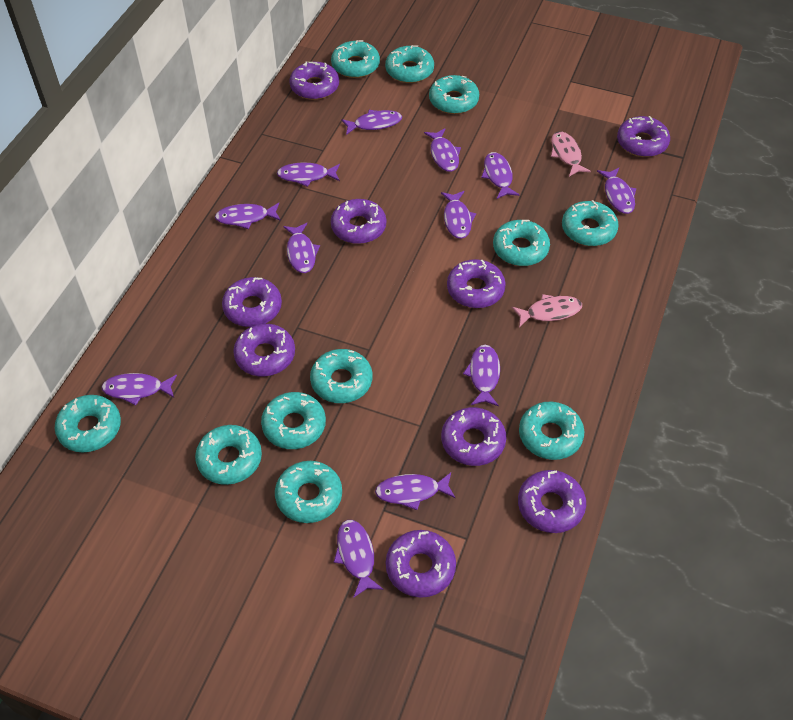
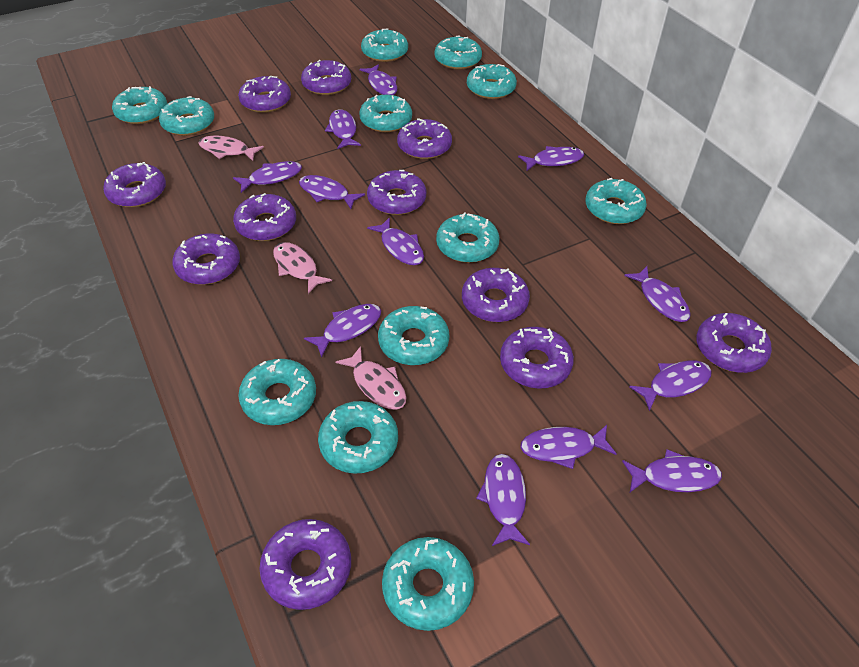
pink fish: [511,294,582,327] [551,131,591,176] = 2 -> [198,135,264,161] [273,242,332,294] [336,346,406,410] = 3
purple donut: [222,277,282,327] [233,324,295,376] [289,62,339,100] [331,199,386,244] [386,530,456,598] [441,407,507,466] [447,259,506,308] [518,470,586,533] [617,116,670,157] = 9 -> [103,162,166,207] [172,234,240,285] [233,193,296,241] [238,76,291,113] [259,519,351,610] [301,60,351,95] [367,170,426,215] [397,118,452,159] [462,268,530,322] [500,327,574,389] [696,313,772,373] = 11
turquoise donut: [55,395,121,452] [195,425,262,485] [261,392,326,449] [275,461,342,523] [310,349,372,403] [331,40,380,78] [385,45,434,83] [429,75,479,114] [493,220,550,266] [519,402,584,460] [562,200,619,246] = 11 -> [112,86,167,124] [159,96,214,136] [238,359,316,425] [318,401,398,474] [359,95,412,132] [361,28,408,62] [378,306,449,365] [382,537,474,631] [435,35,482,69] [436,212,500,263] [467,64,517,99] [585,178,647,224] = 12

